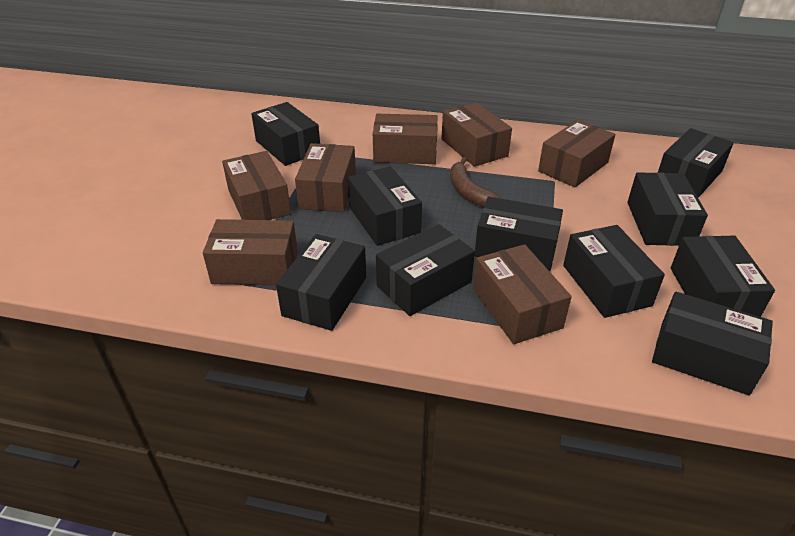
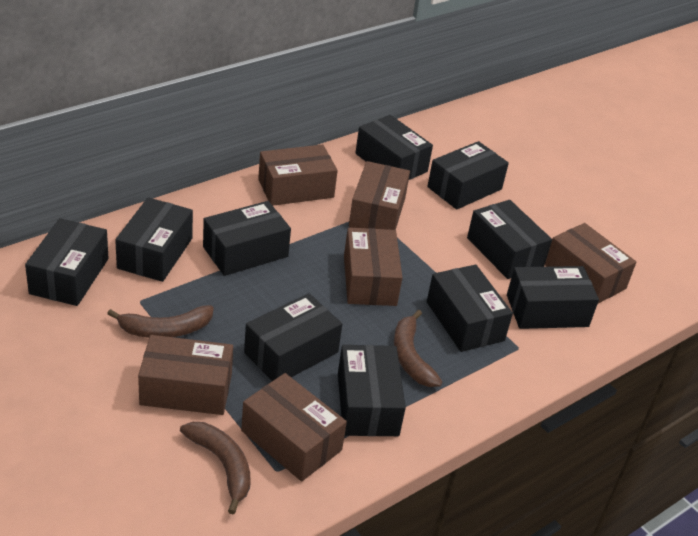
brown banana: [451,157,502,207] = 1 -> [107,305,214,338] [180,422,251,514] [394,309,442,387] = 3
brown box: [203,219,298,285] [222,151,291,220] [295,143,356,212] [373,114,438,164] [441,103,512,167] [473,244,572,344] [538,120,615,187] = 7 -> [138,335,233,415] [241,373,347,481] [258,144,338,206] [344,228,403,306] [349,161,410,230] [545,223,636,304] = 6

